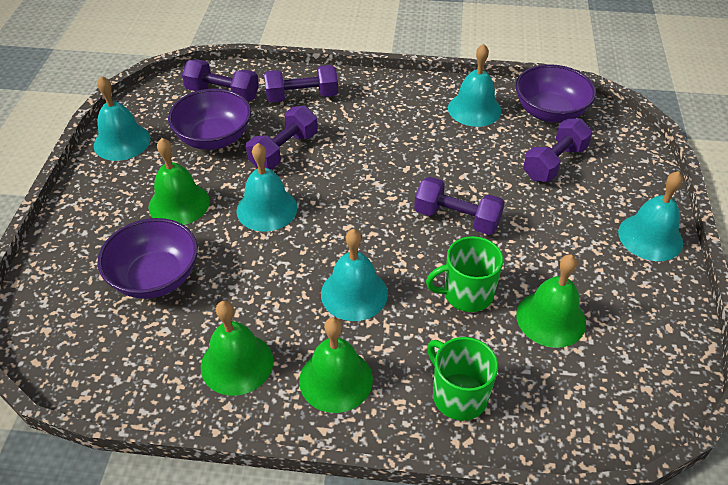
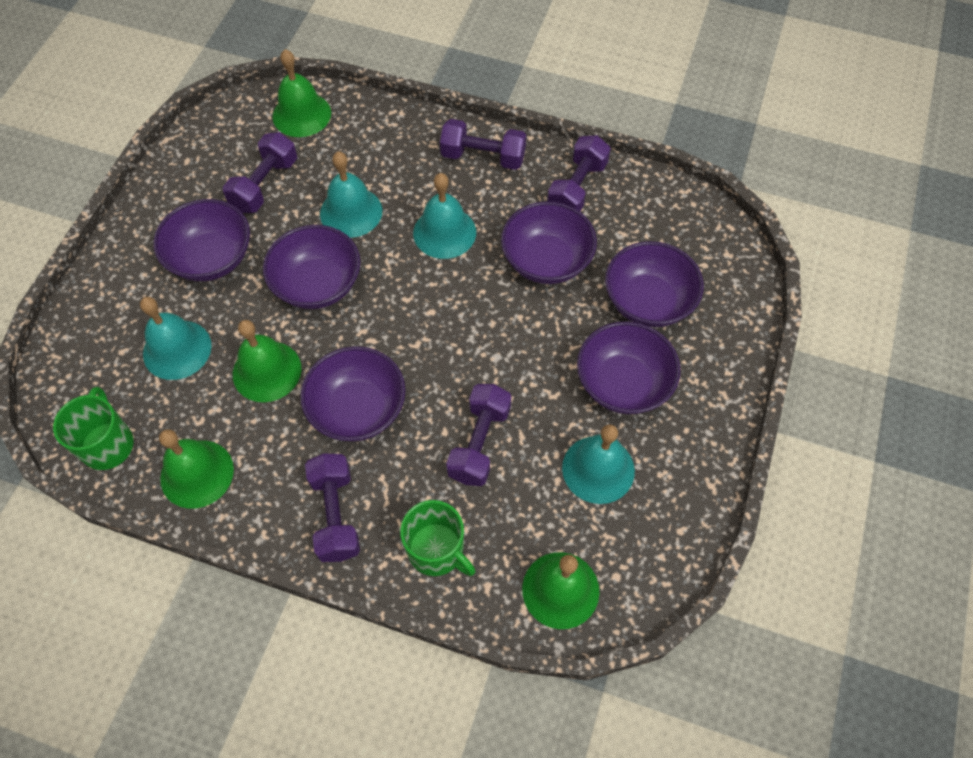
purple bowl: [97,218,198,299] [168,88,251,150] [516,64,596,123] = 3 -> [153,199,250,281] [263,225,361,309] [300,346,406,441] [501,201,597,284] [577,321,681,414] [605,241,704,327] = 6
turquoise bell: [94,76,150,161] [236,143,297,232] [321,229,388,321] [448,44,502,127] [618,171,683,261] = 5 -> [140,297,212,380] [320,152,382,238] [413,173,476,259] [562,424,635,504] = 4

